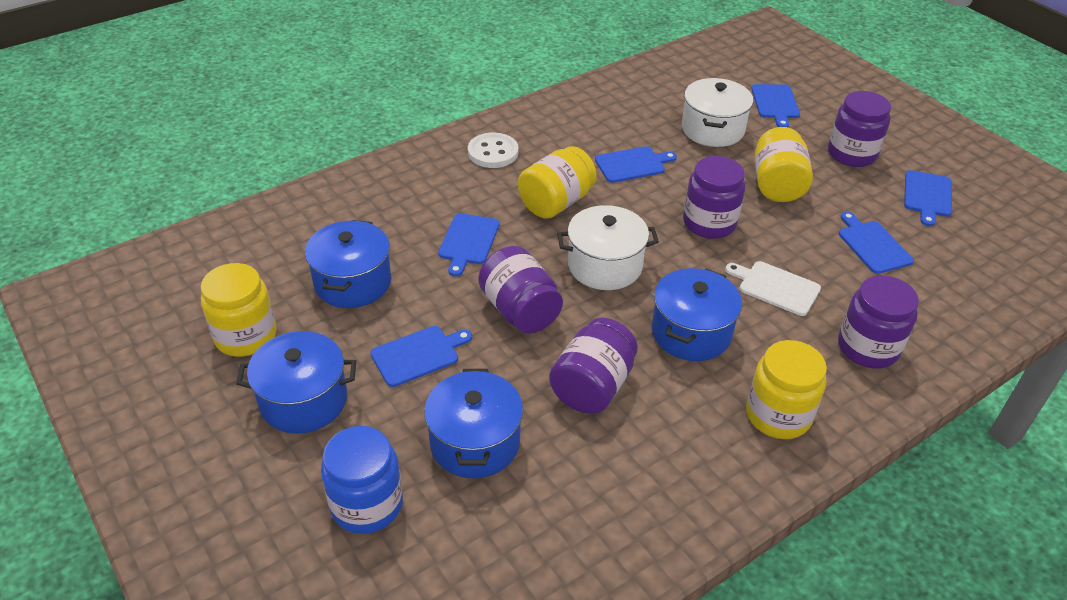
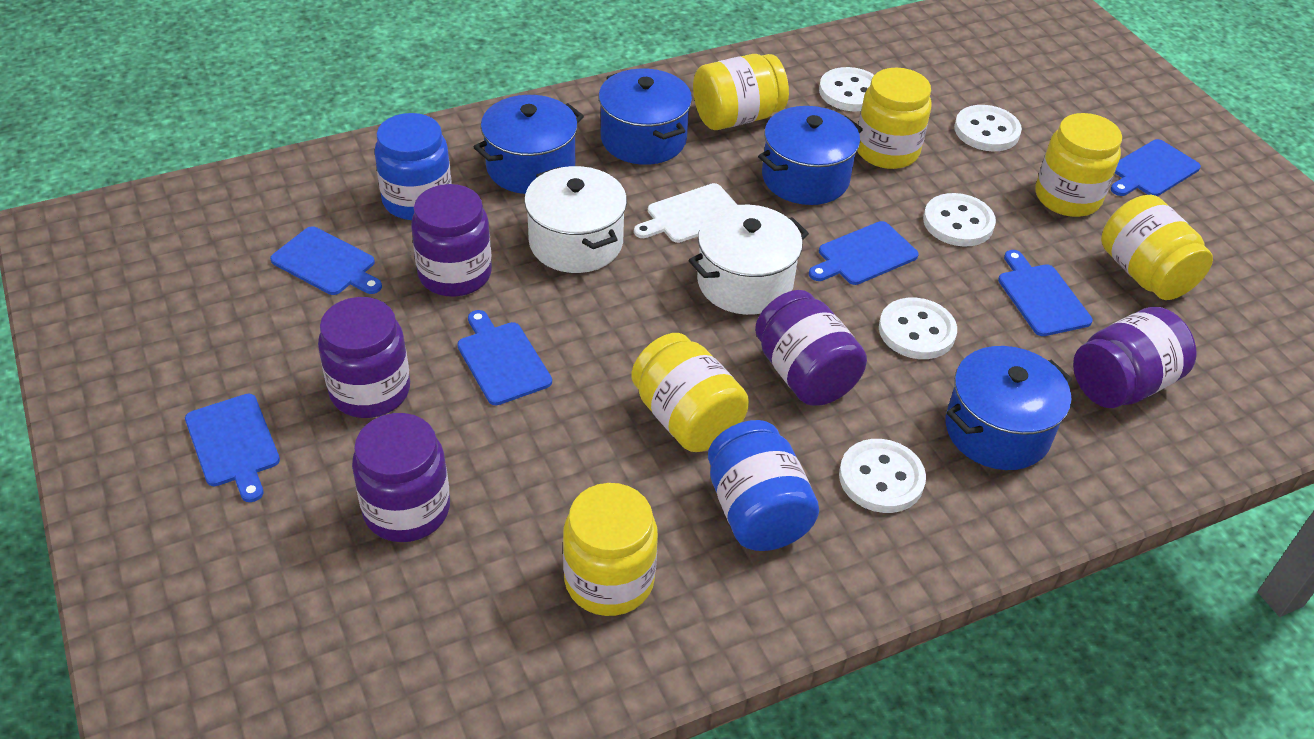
blue jar: [321,426,403,534] = 1 -> [374,113,452,220] [708,420,819,551] = 2
white button: [468,133,518,168] = 1 -> [819,67,874,111] [839,439,926,513] [879,298,957,359] [923,193,996,247] [954,105,1022,151] = 5
yellow jar: [201,263,276,357] [518,146,597,219] [746,340,827,439] [754,127,813,202] = 4 -> [563,483,658,616] [632,333,749,452] [693,54,789,130] [857,68,932,169] [1036,113,1122,217] [1101,195,1213,300] = 6

